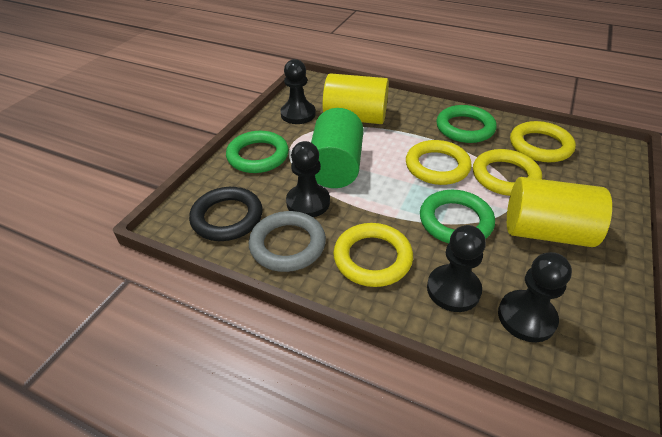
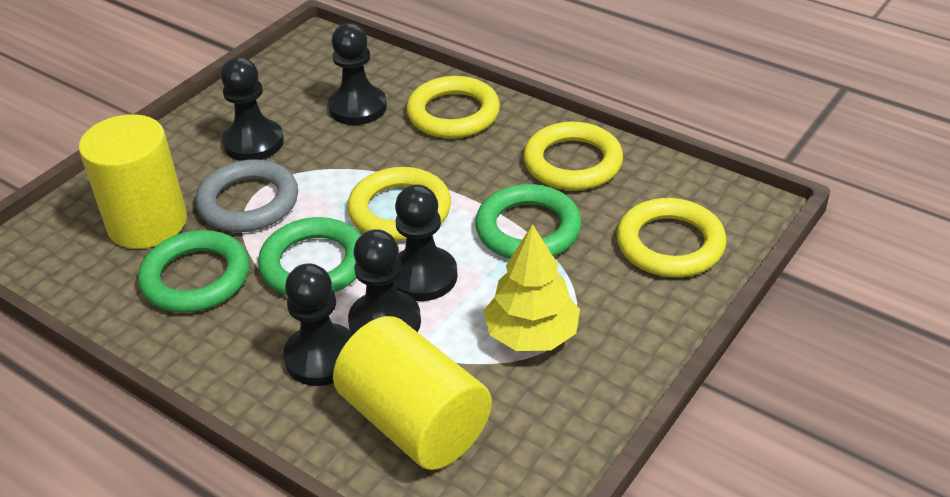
black pawn: [281,59,316,124] [286,141,330,217] [427,225,486,312] [498,252,572,342] = 4 -> [221,57,284,161] [283,263,353,386] [328,23,387,125] [348,229,421,334] [394,184,458,301] = 5
black ring: [189,187,263,241] = 1 -> none = 0
green cylinder: [311,108,363,188] = 1 -> none = 0
yellow tree: none = 0 -> [484,224,580,351] = 1

